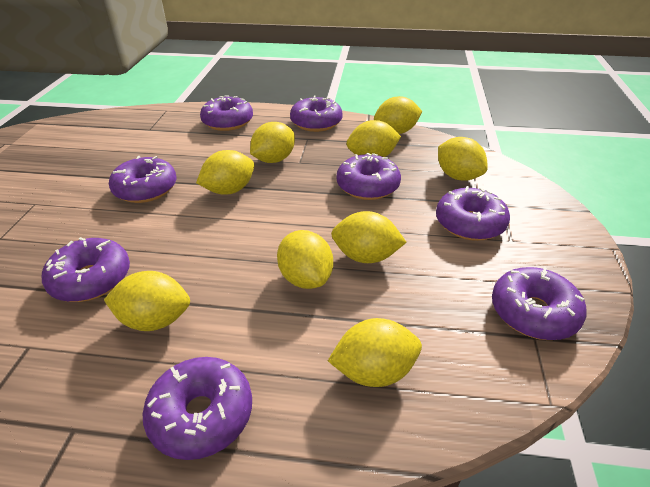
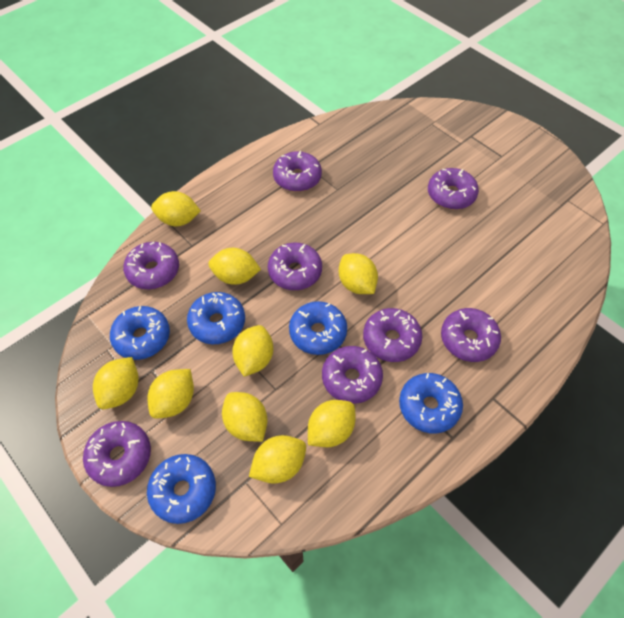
blue donut: none = 0 -> [110,306,170,360] [147,454,216,524] [187,292,245,344] [289,301,347,355] [399,373,463,434] = 5

